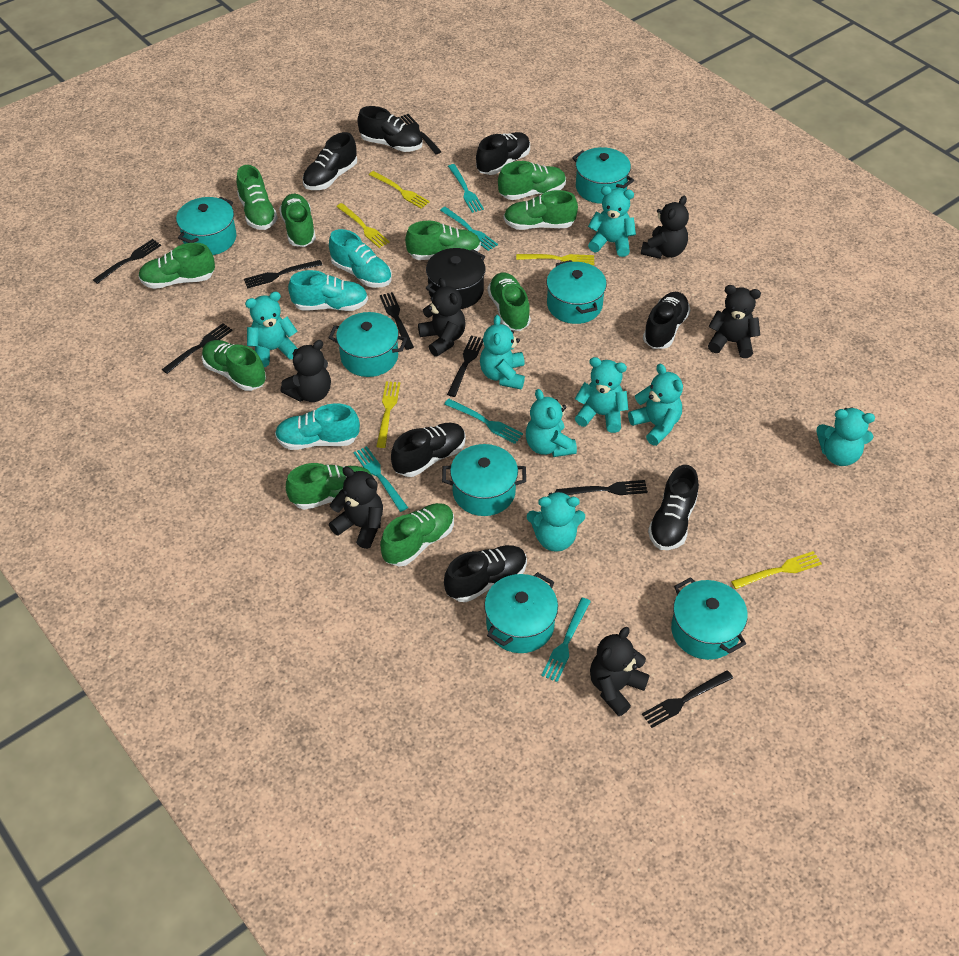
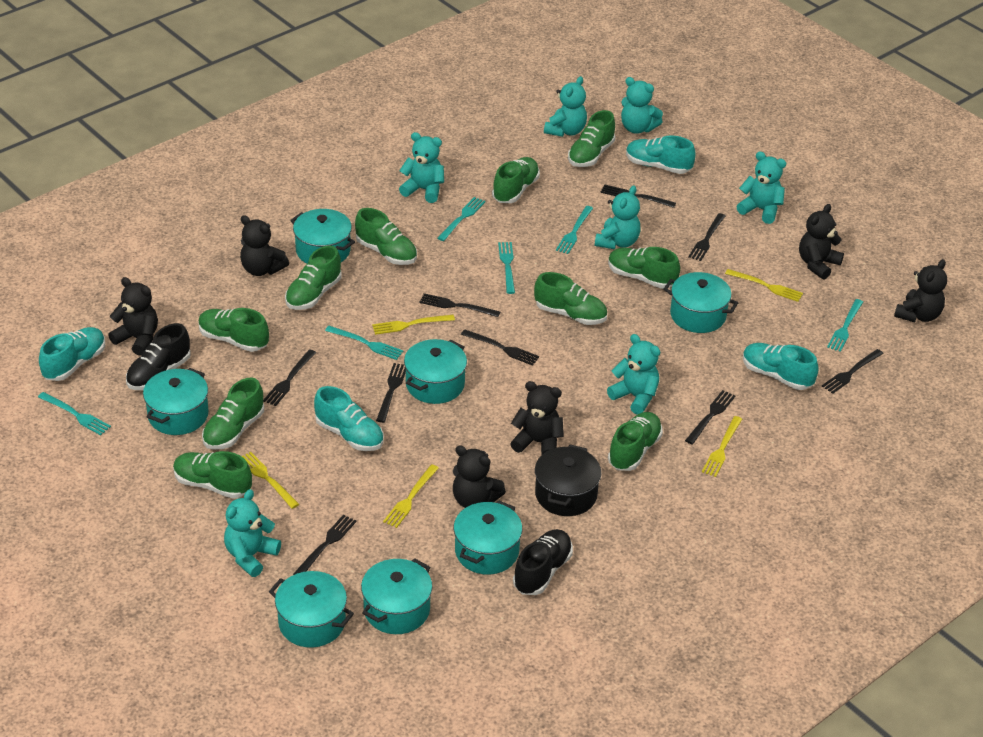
black fork: [93,239,161,284] [162,323,233,374] [244,260,322,289] [380,292,414,350] [398,114,442,154] [447,336,483,397] [556,480,648,495] [642,670,733,728] = 8 -> [263,349,316,406] [293,514,356,575] [376,363,406,423] [419,293,500,317] [461,329,539,366] [601,184,676,208] [685,390,735,445] [688,213,725,261] [822,349,884,394] = 9
black shoe: [303,132,357,190] [357,106,423,152] [391,423,466,477] [444,545,527,602] [476,132,530,175] [643,292,690,349] [648,465,699,550] = 7 -> [126,323,191,390] [513,529,573,595] = 2
turquoise fork: [353,446,408,512] [440,207,498,251] [444,399,523,444] [448,164,484,213] [541,598,591,682] = 5 -> [38,392,111,435] [325,326,403,360] [438,197,486,241] [498,242,515,294] [556,206,593,254] [827,299,863,352] = 6
turquoise shoe: [275,403,360,450] [288,270,368,311] [329,229,392,288] = 3 -> [39,327,105,381] [314,386,384,451] [626,135,696,174] [743,343,819,390] = 4
turquoise teddy bear: [245,292,298,367] [480,315,525,389] [526,389,577,457] [527,491,585,552] [575,357,628,433] [588,186,636,257] [628,364,683,446] [816,408,875,466] = 8 -> [224,489,281,577] [399,132,444,203] [544,76,587,137] [595,185,641,249] [607,334,660,415] [621,77,663,134] [736,152,786,224] = 7

